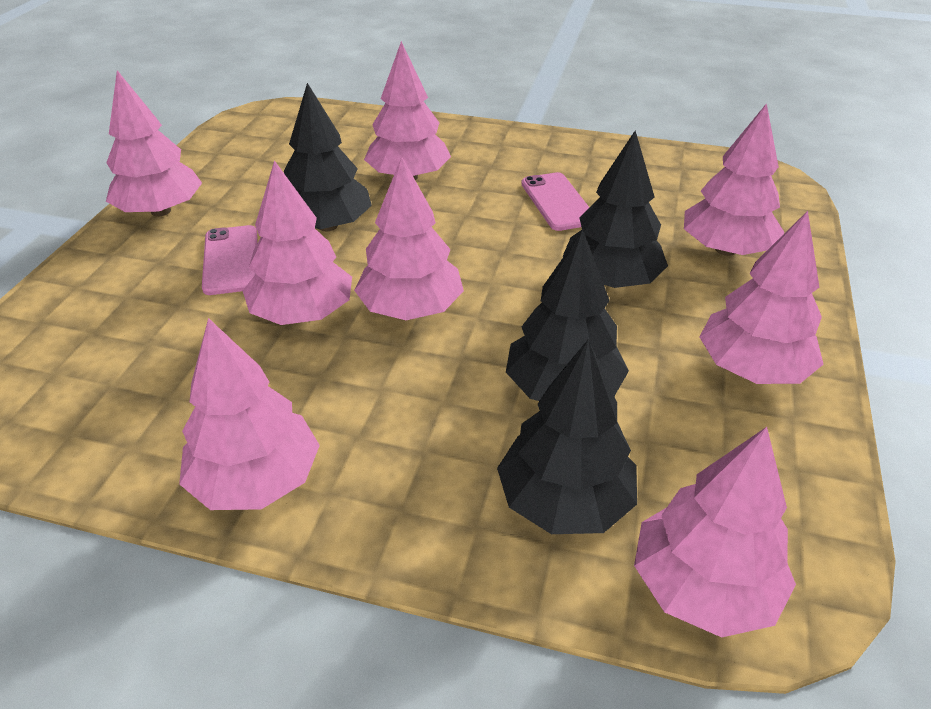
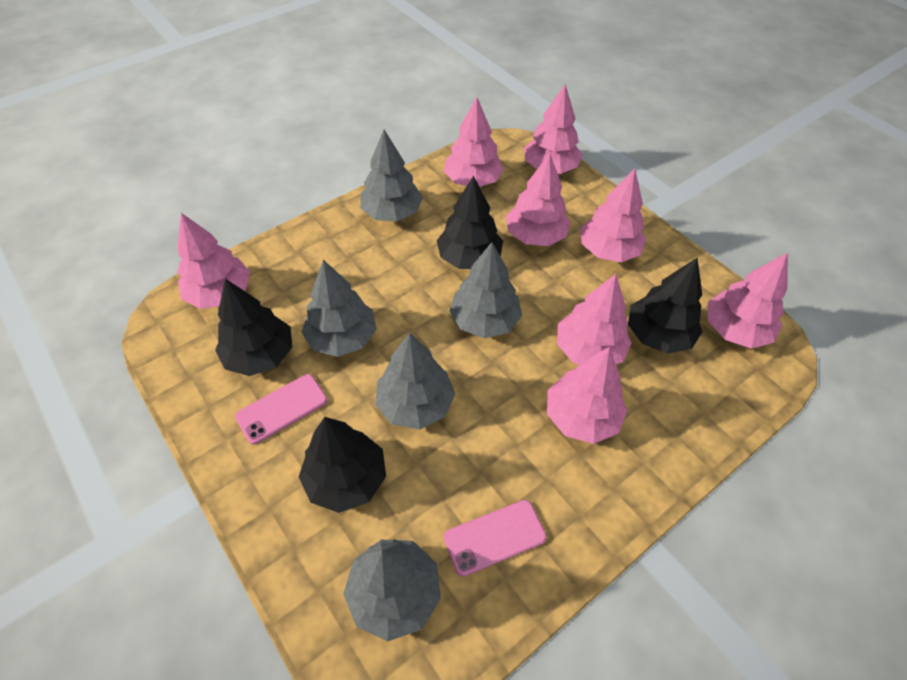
grey tree: none = 0 -> [301,260,376,357] [343,539,441,641] [360,130,423,222] [375,333,455,430] [449,242,522,338] = 5

